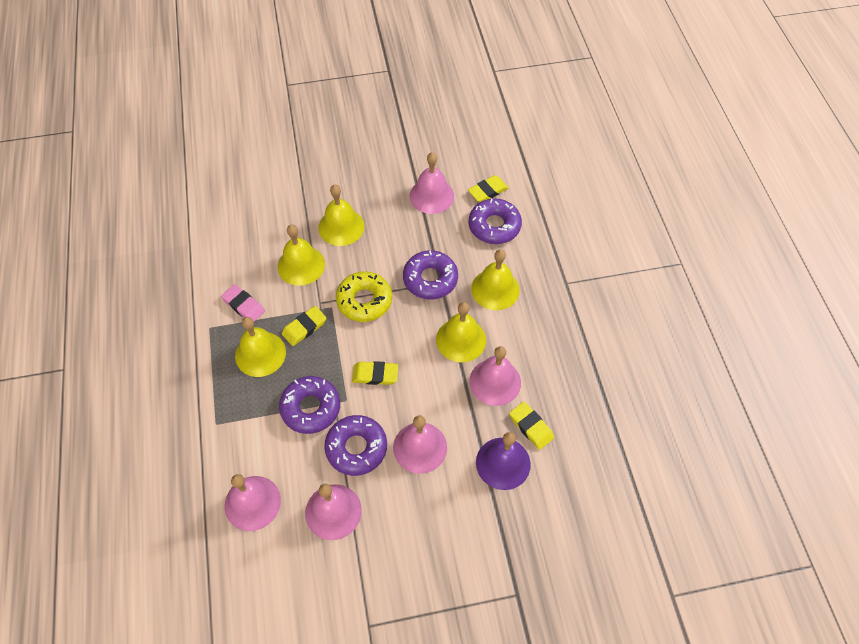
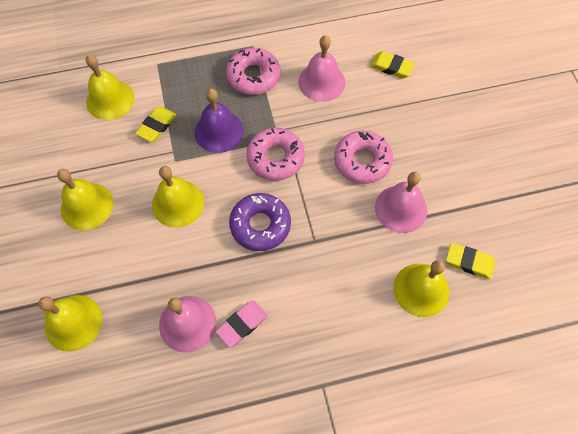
pink bell: [224,474,281,531] [305,484,362,540] [393,415,447,474] [410,152,454,214] [469,346,521,406] = 5 -> [159,296,216,353] [298,35,345,102] [375,172,427,233] = 3
pink donut: none = 0 -> [226,48,280,95] [246,128,305,181] [334,131,393,184] = 3
purple donut: [279,376,340,434] [324,415,387,476] [403,250,458,299] [469,198,522,244] = 4 -> [229,193,291,251] = 1
yellow donut: [336,271,392,322] = 1 -> none = 0
yellow eraser: [282,306,326,346] [352,361,398,385] [468,175,508,202] [509,402,554,450] = 4 -> [135,106,177,142] [370,51,415,78] [446,243,495,279] = 3

